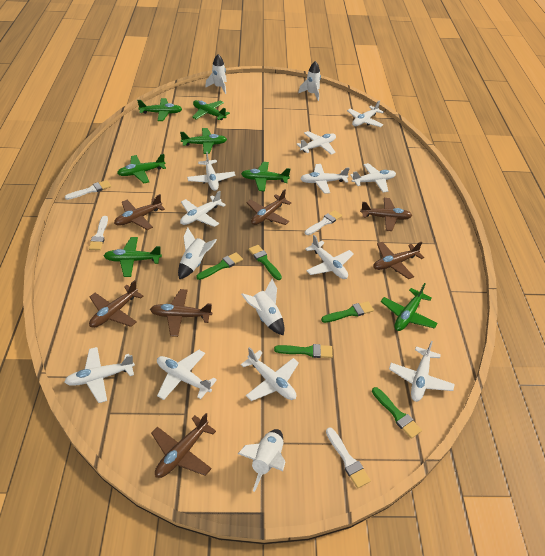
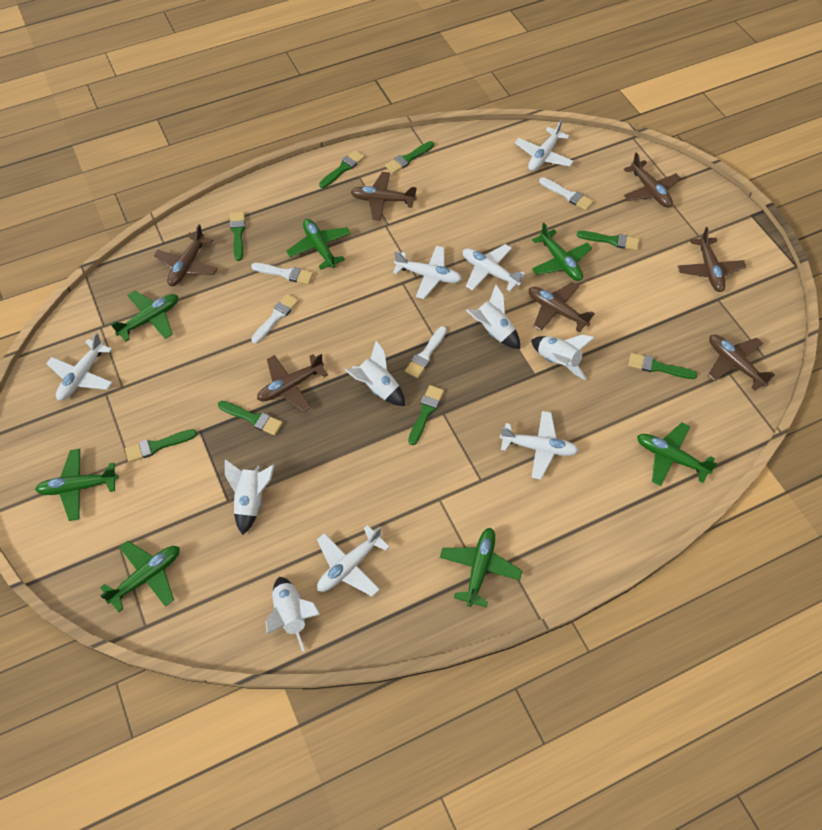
green brush: [196,252,243,280] [249,245,282,280] [274,344,333,358] [321,301,374,323] [372,387,422,439] = 5 -> [125,429,197,462] [218,401,283,435] [230,212,245,261] [319,150,365,188] [385,141,434,173] [408,385,444,445] [577,231,639,250] [628,353,697,379] = 8
white plane: [64,347,135,403] [157,350,217,400] [180,191,226,227] [187,152,235,191] [241,347,299,401] [296,131,336,155] [300,164,350,194] [305,235,354,279] [347,100,384,127] [350,163,396,192] [389,341,455,402] = 11 -> [46,333,113,400] [317,525,390,596] [393,246,462,299] [463,244,526,291] [500,411,579,480] [515,120,574,171] = 6

